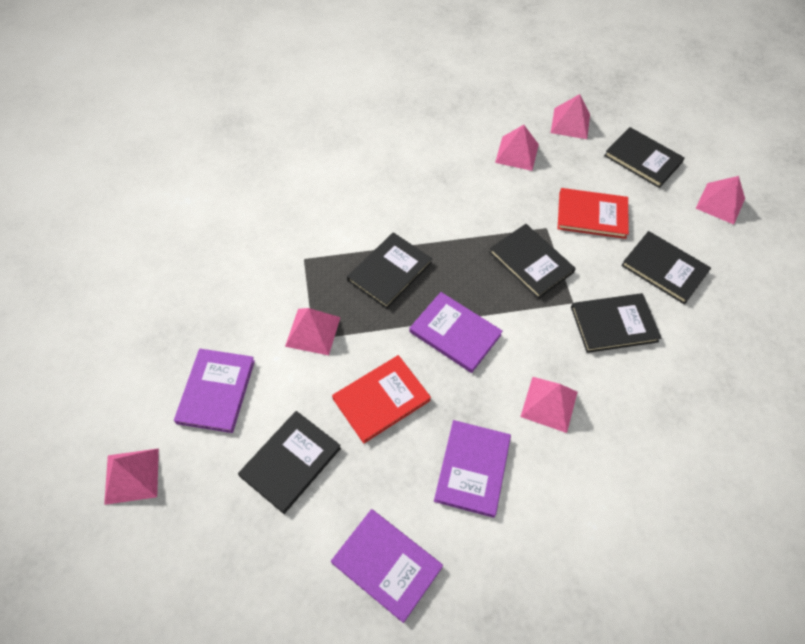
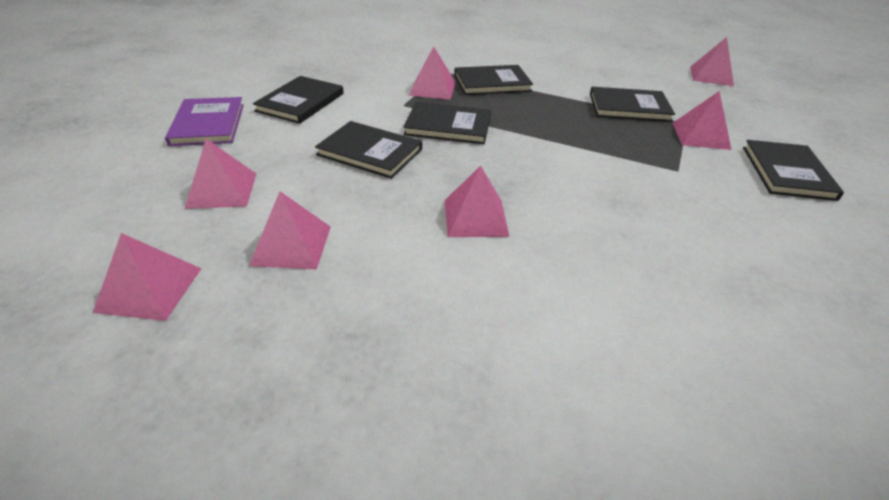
pink pyramid: [104,448,159,505] [285,308,341,355] [495,125,539,171] [520,377,578,433] [551,94,590,139] [695,176,745,224] = 6 -> [93,233,201,321] [185,139,256,209] [249,191,331,270] [409,46,456,100] [445,166,510,237] [672,91,731,150] [690,37,734,86] = 7
purple book: [174,349,255,433] [331,509,443,623] [409,292,503,373] [434,420,511,518] = 4 -> [165,97,244,146] = 1
red book: [332,355,431,444] [558,188,629,239] = 2 -> none = 0

